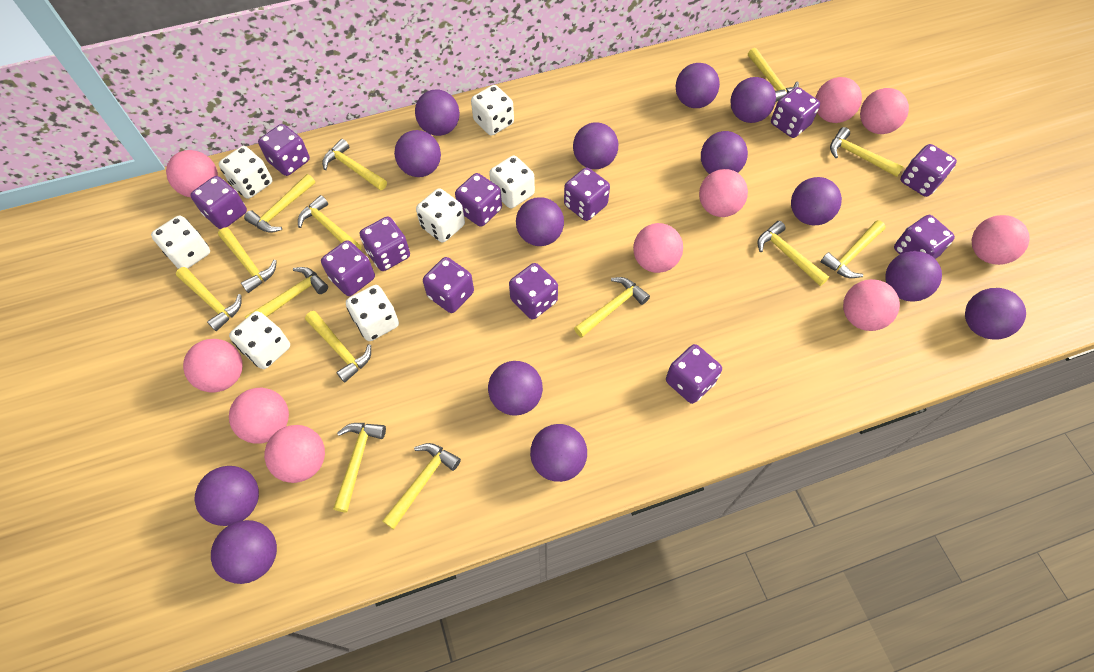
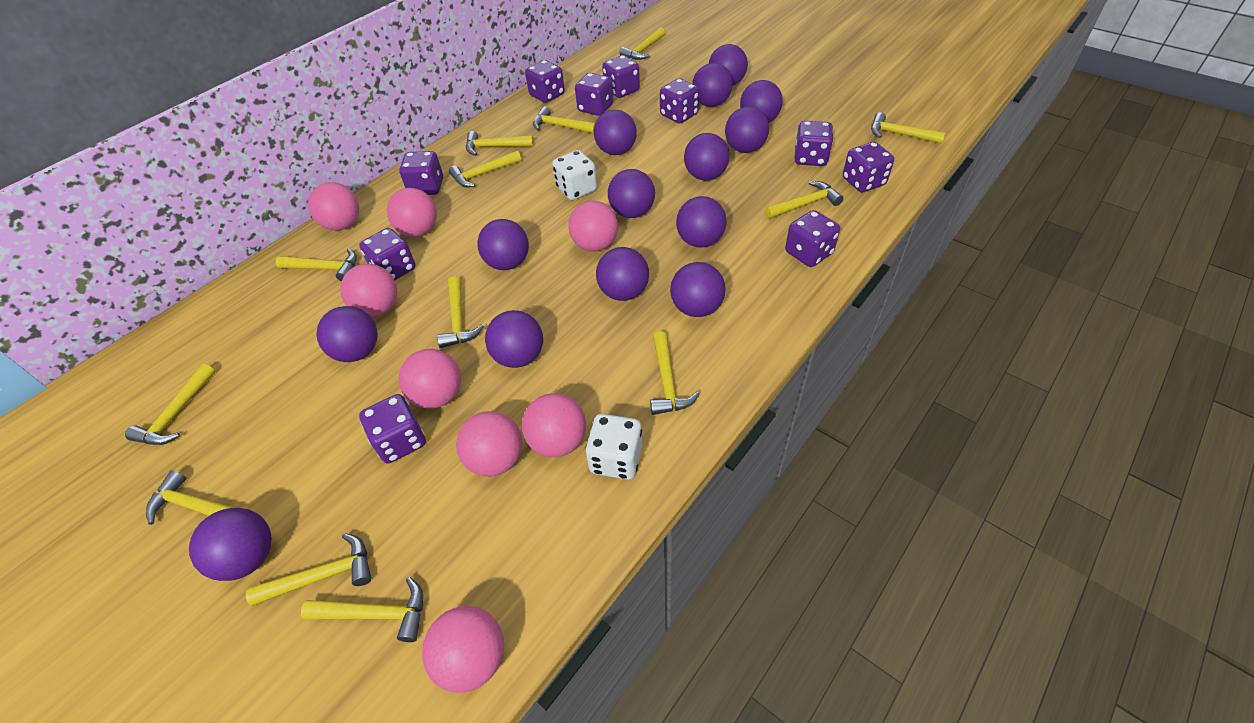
pink ball: [166,150,218,197] [183,339,243,392] [229,388,289,444] [264,425,325,483] [633,223,683,273] [699,169,748,217] [815,77,862,123] [843,279,900,331] [860,88,909,134] [972,215,1030,265] = 10 -> [308,182,359,230] [340,264,397,317] [387,188,437,237] [399,349,461,409] [422,606,504,693] [456,411,523,477] [522,393,586,457] [568,201,618,252] = 8
purple dice: [190,176,247,229] [258,124,310,176] [321,240,375,296] [360,217,410,271] [423,257,474,313] [455,173,502,227] [509,263,558,319] [564,167,610,221] [666,344,722,404] [771,87,820,138] [894,215,955,259] [900,144,957,197] = 12 -> [359,228,416,280] [359,394,426,464] [399,151,443,195] [525,60,565,103] [575,73,613,116] [602,55,640,98] [660,78,699,124] [785,210,840,267] [794,121,833,166] [843,142,894,192] = 10
white dice: [151,215,210,269] [219,146,272,199] [229,311,290,369] [346,285,399,341] [416,188,465,243] [471,85,514,136] [489,155,535,208] = 7 -> [552,150,597,200] [586,414,642,480] = 2
yellow hammer: [176,267,242,331] [218,227,277,293] [244,174,315,233] [245,267,328,318] [298,195,361,250] [305,311,371,383] [322,139,387,190] [333,423,386,512] [383,443,461,529] [574,277,650,338] [748,48,799,102] [757,221,829,286] [820,220,886,278] [830,127,904,177] = 14 -> [125,364,215,445] [146,470,235,525] [246,533,371,606] [276,248,357,281] [301,577,423,642] [437,276,484,348] [449,150,522,187] [466,131,534,156] [533,106,595,133] [619,27,665,60] [650,331,700,415] [765,181,843,219] [871,112,946,144] = 13

